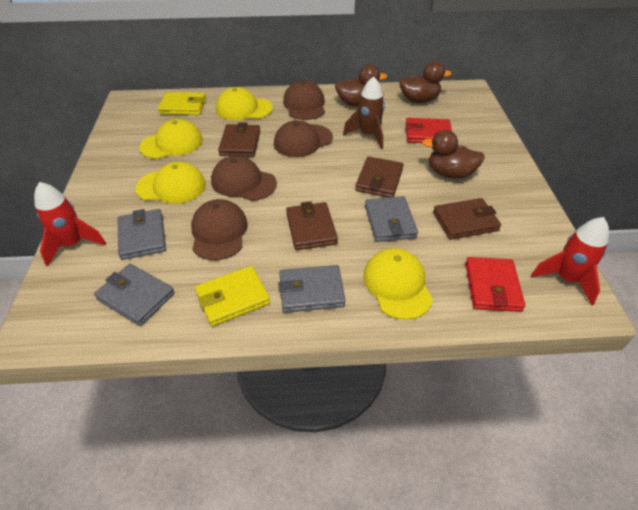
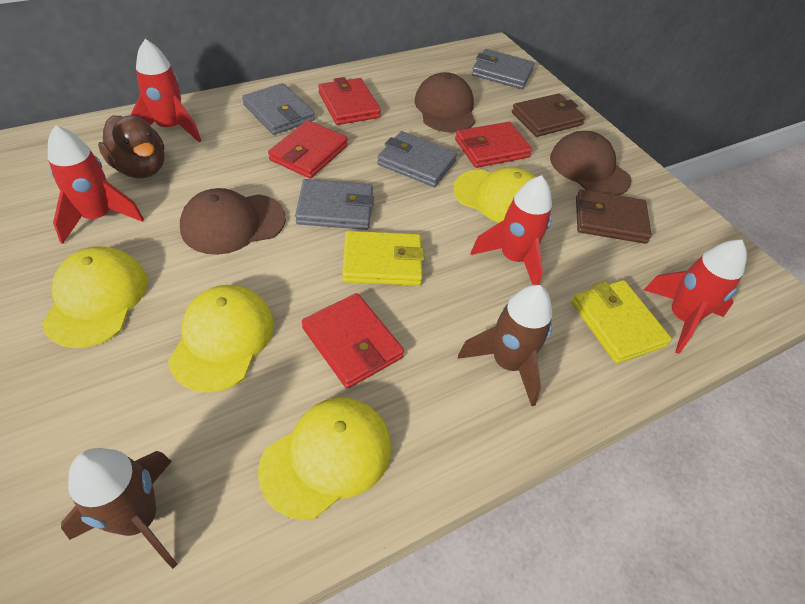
brown cap: [191,199,248,260] [211,156,277,201] [274,120,333,157] [283,80,325,120] = 4 -> [180,188,286,255] [415,72,475,133] [550,131,631,195] = 3
brown duck: [335,64,387,106] [399,61,452,103] [422,130,485,179] = 3 -> [98,115,165,178] = 1
brown rocket: [343,76,385,149] = 1 -> [61,448,178,569] [458,285,552,406] = 2
brown wallet: [218,122,260,157] [286,201,338,250] [355,157,403,198] [433,198,501,240] = 4 -> [512,93,586,137] [576,189,652,244] = 2
red rocket: [34,182,106,266] [531,217,609,306] = 2 -> [48,125,144,244] [131,39,201,142] [471,175,552,285] [644,240,747,354] = 4
red wallet: [406,118,452,143] [465,257,525,312] = 2 -> [268,120,348,179] [302,293,404,389] [318,77,381,125] [455,122,532,168] = 4

